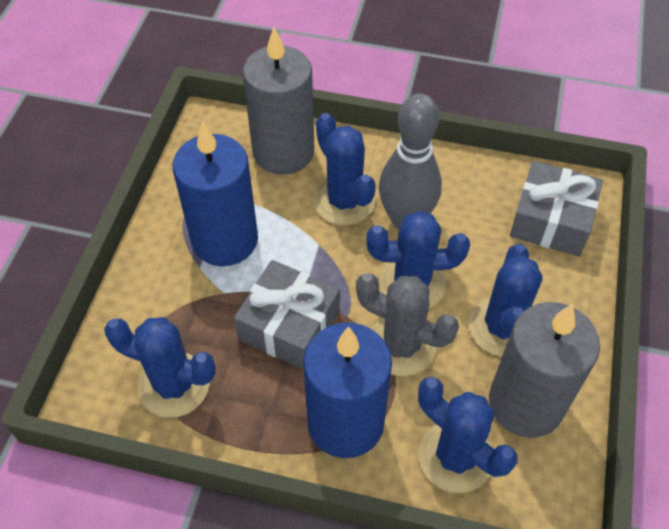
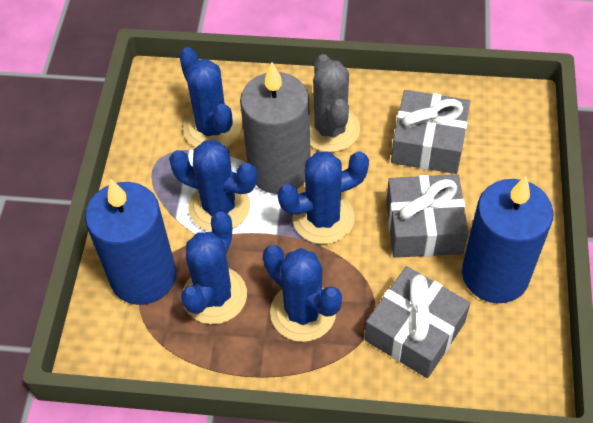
grey bowling pin: [379,94,442,229] = 1 -> none = 0
grey candle: [243,27,314,175] [489,302,600,438] = 2 -> [240,62,311,194] = 1
grey gift: [234,260,340,370] [510,161,603,256] = 2 -> [365,266,470,378] [386,174,469,258] [391,90,470,174] = 3

